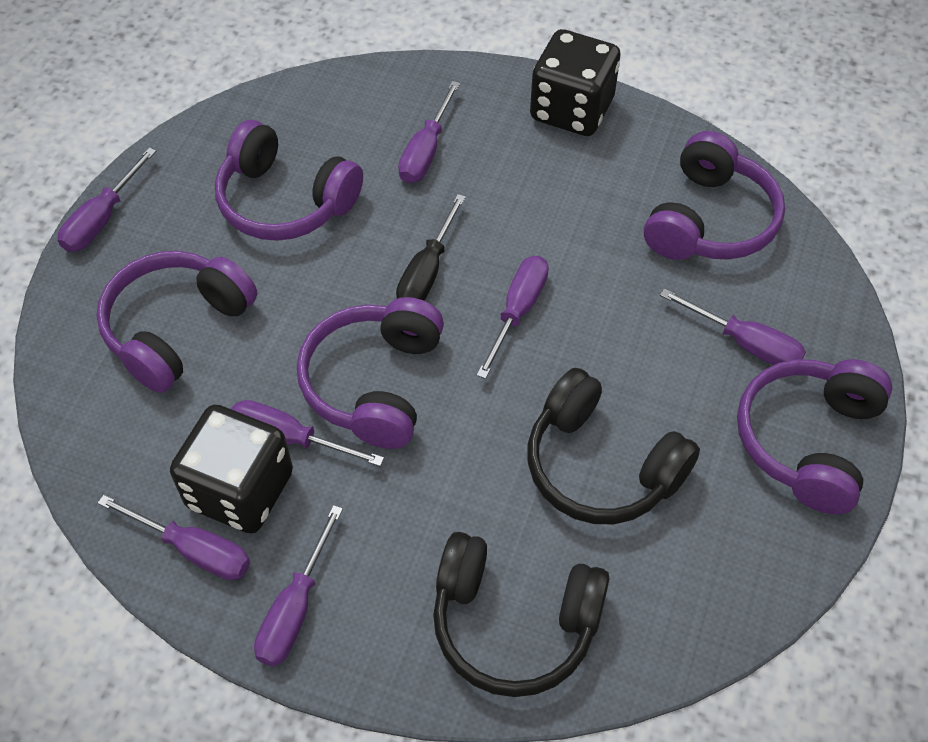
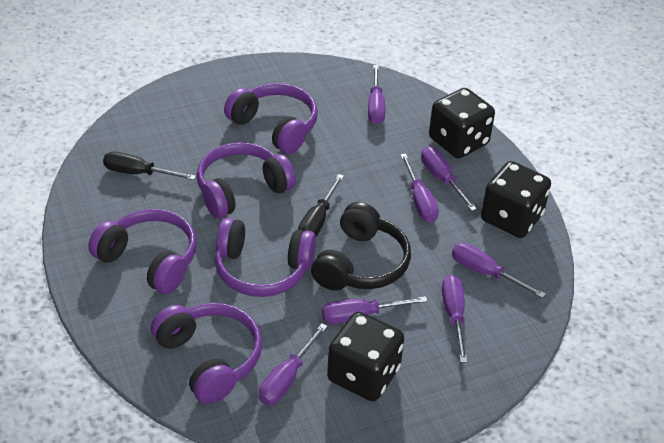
black dice: [170,404,293,534] [530,29,620,136] = 2 -> [327,312,404,401] [429,88,495,158] [481,161,551,238] = 3
black headphones: [433,532,610,697] [527,368,700,524] = 2 -> [311,202,411,290] = 1
black screwdriver: [396,194,466,301] = 1 -> [103,152,196,180] [298,174,344,237] = 2

